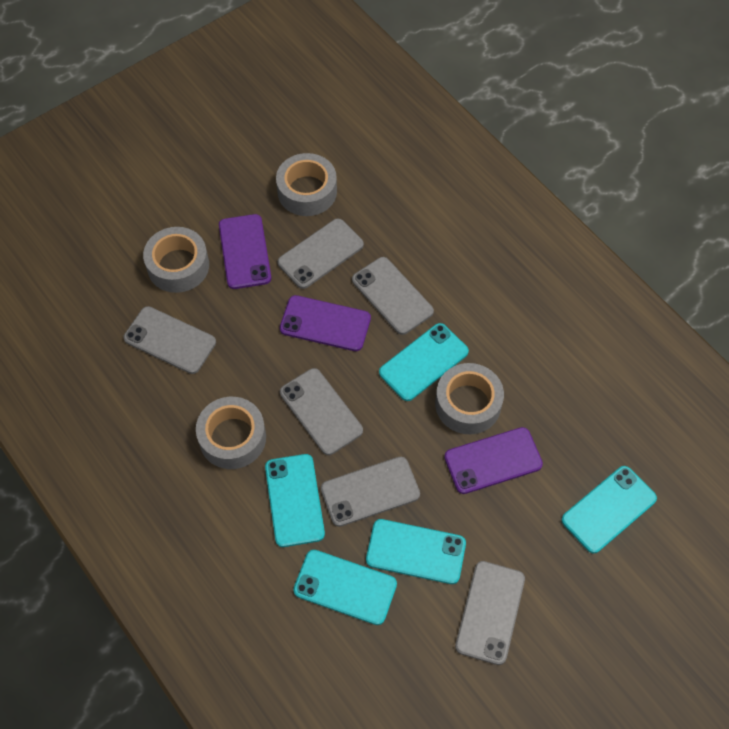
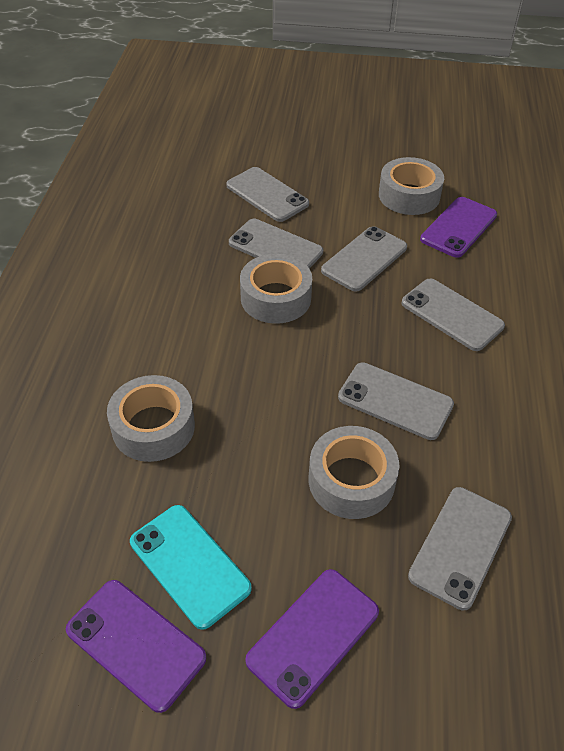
turquoise phone: [265,454,325,547] [293,550,397,625] [366,519,466,584] [379,323,469,401] [561,466,657,553] = 5 -> [130,505,252,630] = 1

